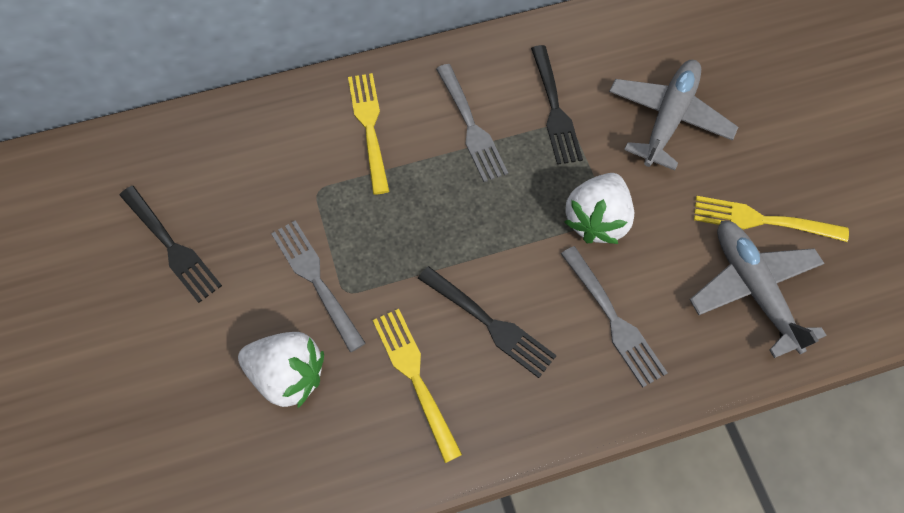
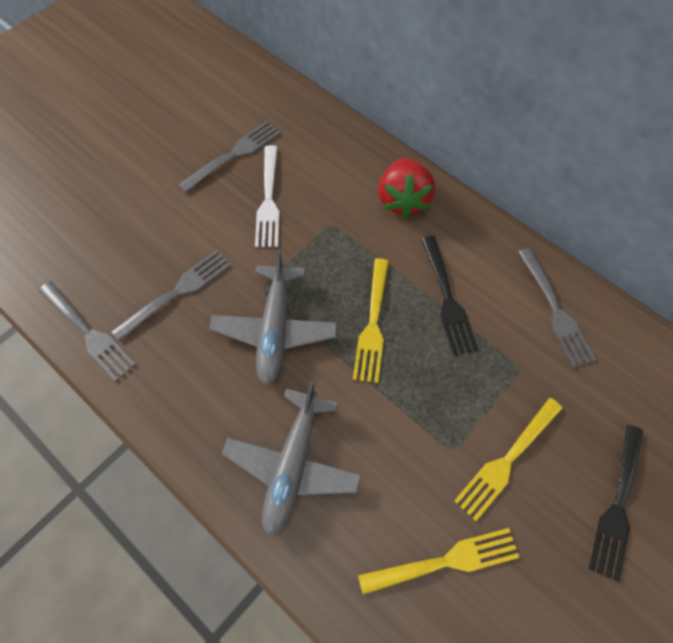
black fork: [119,186,222,303] [418,266,557,378] [531,45,583,165] = 3 -> [421,236,478,355] [589,425,643,582] = 2
grey fork: [271,220,365,352] [436,64,508,182] [561,246,667,387] = 3 -> [39,281,136,381] [111,250,231,341] [178,121,281,193] [518,248,597,368] = 4
red strawberry: none = 0 -> [378,158,435,218] = 1
white fork: none = 0 -> [255,145,280,247] = 1
white strawberry: [238,332,324,408] [564,173,634,244] = 2 -> none = 0

